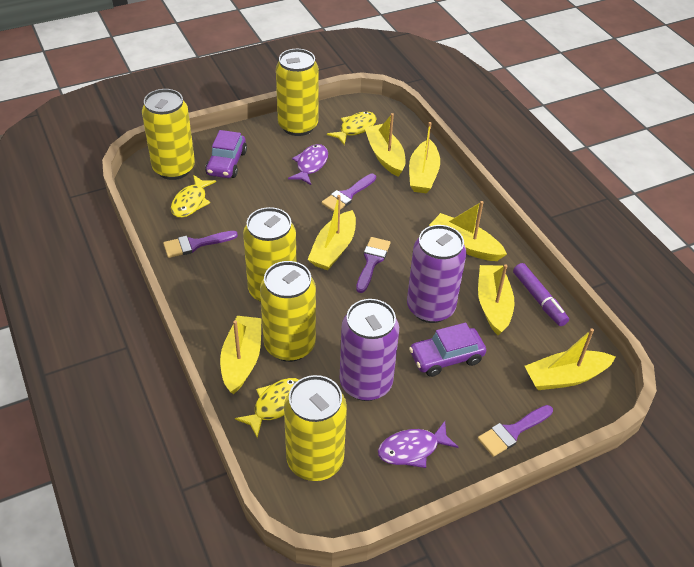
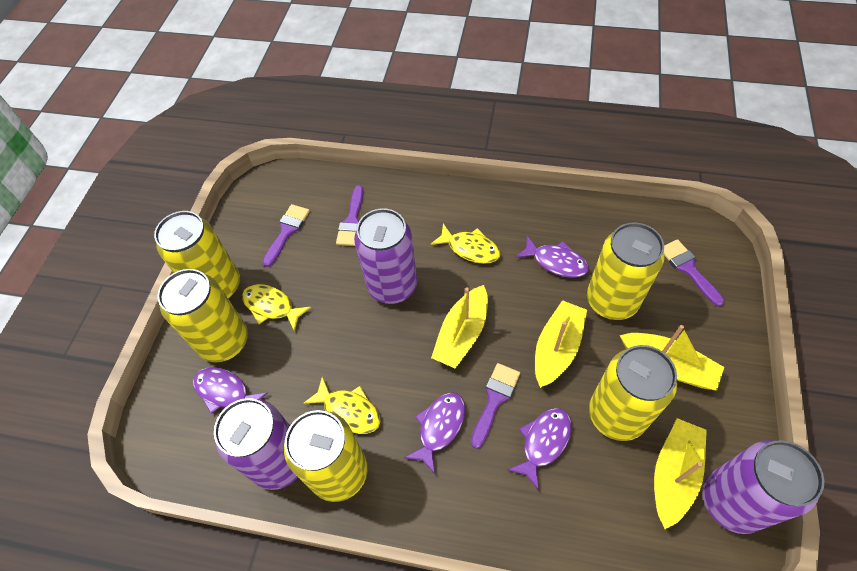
purple can: [340,299,399,401] [407,225,467,323] = 2 -> [214,398,298,490] [354,208,417,304] [702,440,824,534] = 3
purple car: [205,130,247,178] [409,323,486,377] = 2 -> none = 0
purple fish: [288,144,328,185] [378,421,459,468] = 2 -> [193,367,268,414] [404,392,465,474] [508,408,572,491] [515,236,589,278] = 4
purple marker: [513,263,569,326] = 1 -> none = 0
yellow boat: [220,316,262,394] [308,195,356,270] [365,113,406,177] [409,122,440,193] [429,201,507,261] [478,264,514,335] [525,328,615,390] = 7 -> [431,285,488,369] [535,300,587,388] [620,325,724,391] [654,418,707,529] = 4

